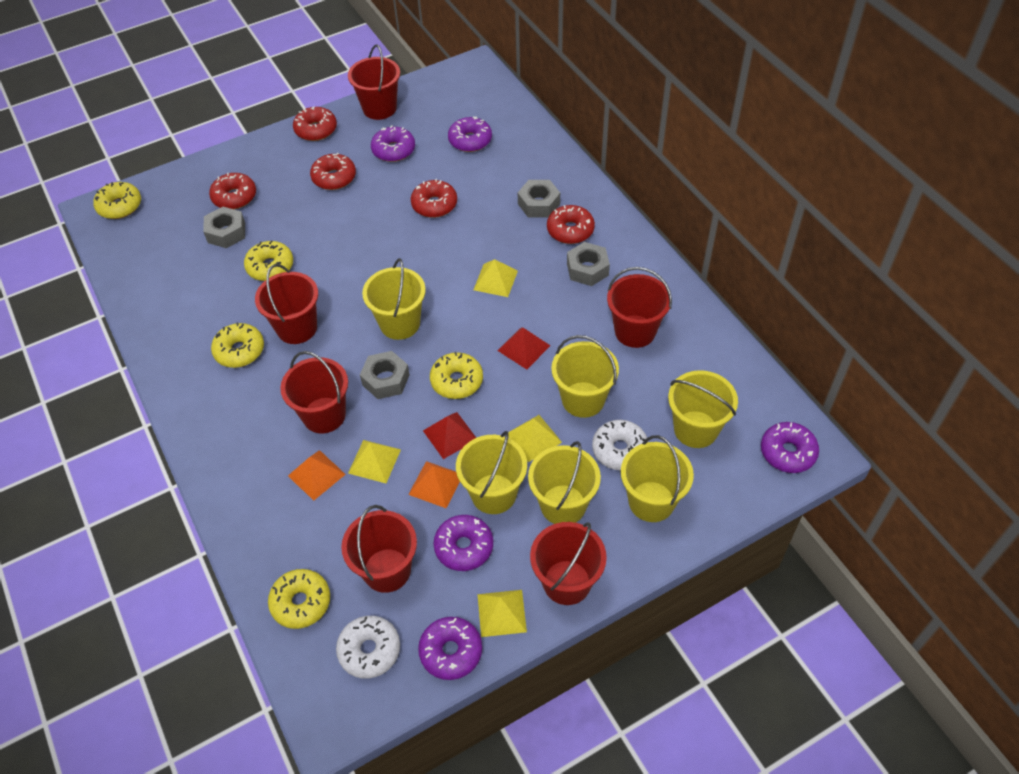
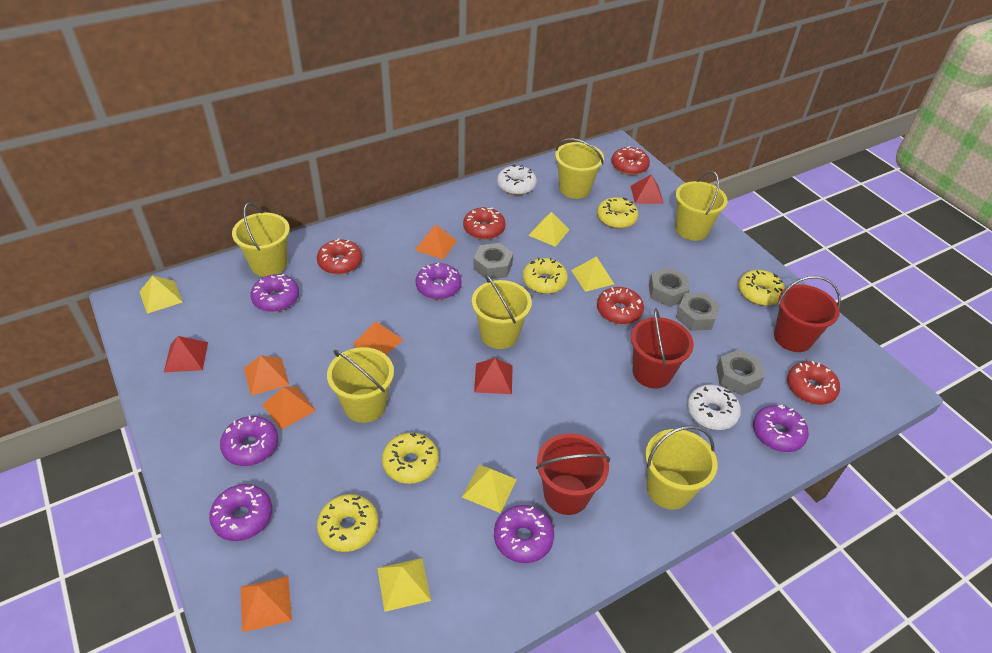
orange pyramid: [288,450,346,501] [408,461,460,508] = 2 -> [241,576,292,632] [244,355,289,396] [262,386,316,430] [352,321,403,355] [415,225,457,260] = 5
purple donut: [371,125,415,162] [418,617,482,680] [434,515,493,571] [448,116,492,152] [761,422,819,473] = 5 -> [209,484,272,541] [220,416,278,466] [250,274,299,312] [415,263,462,300] [494,505,554,563] [753,405,809,452] = 6
red bucket: [255,264,318,344] [280,351,348,433] [341,505,417,593] [348,44,400,120] [530,522,607,605] [607,267,672,348] = 6 -> [536,433,610,515] [631,308,694,388] [774,276,841,352] = 3
red pyramid: [423,412,476,459] [497,327,551,369] = 2 -> [164,336,208,372] [474,358,513,394] [631,174,664,204] = 3
yellow pyramid: [348,440,401,483] [473,259,518,297] [477,590,527,637] [508,415,562,462] = 4 -> [139,275,183,314] [377,558,431,612] [462,465,517,513] [528,212,569,247] [571,256,614,292] = 5

